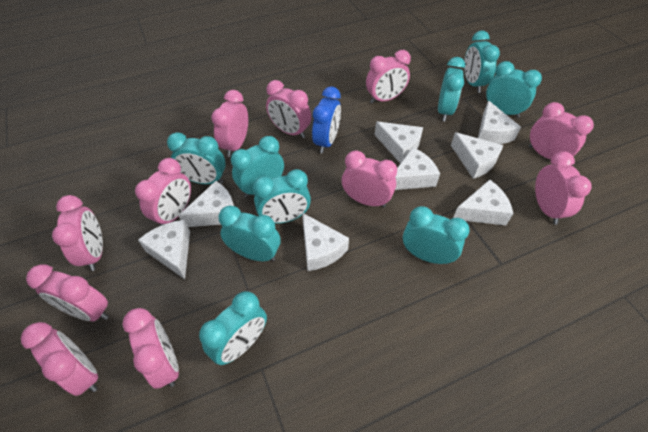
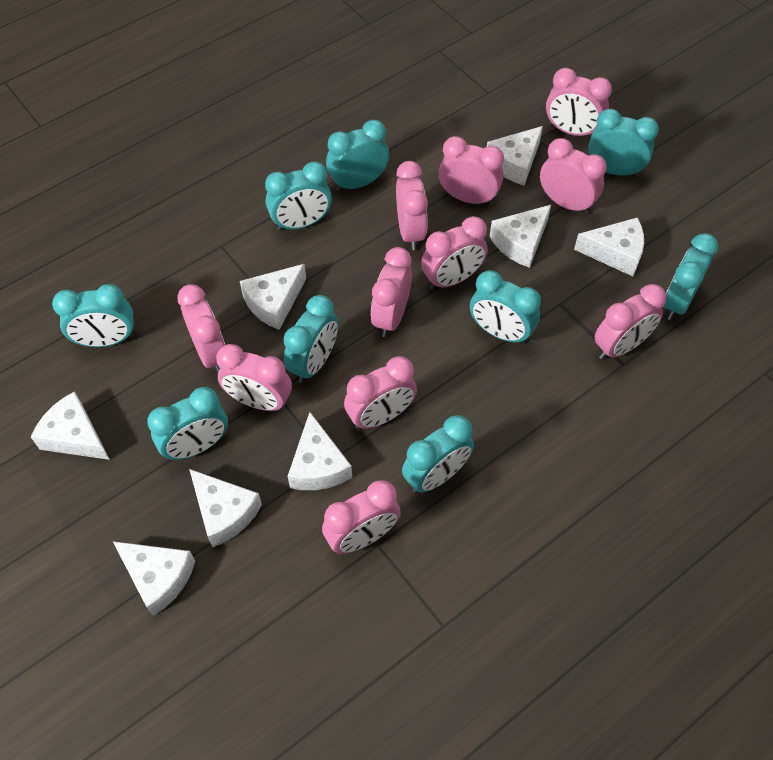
blue clock: [312,87,341,153] = 1 -> none = 0

